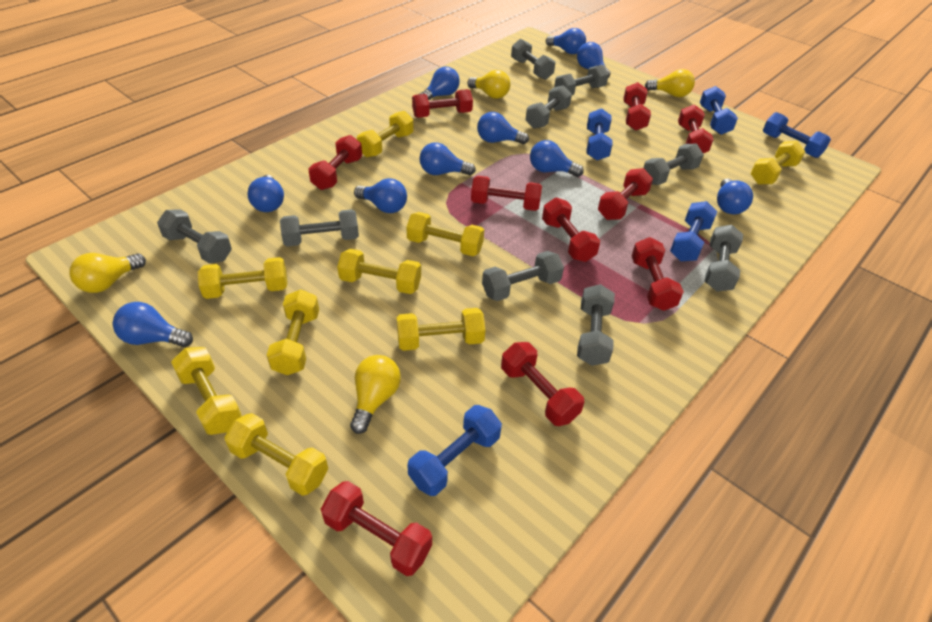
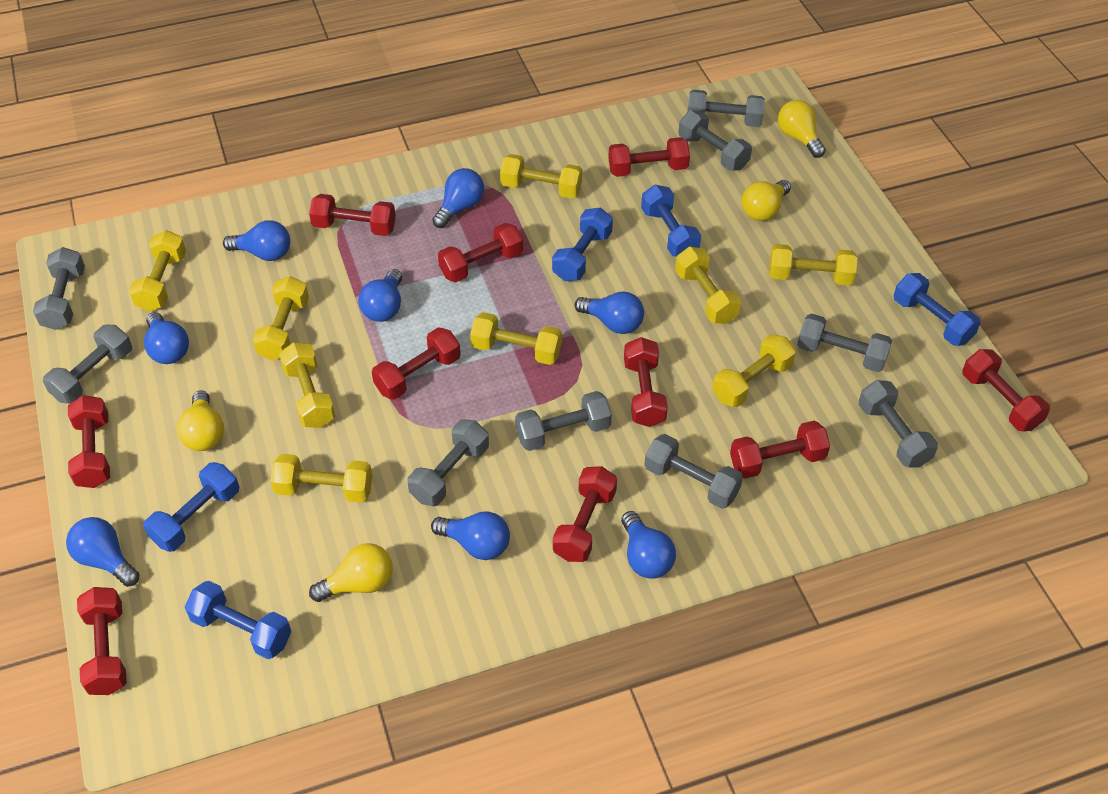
blue light bulb: [113,302,193,347] [248,175,284,212] [354,178,407,213] [419,142,476,175] [420,66,460,101] [477,112,529,144] [530,140,584,177] [546,28,586,54] [577,42,611,78] [717,178,753,214] = 10 -> [66,517,139,587] [144,312,189,364] [223,220,290,261] [359,269,402,322] [431,511,510,560] [432,168,484,228] [575,291,644,334] [621,511,676,579] = 8

